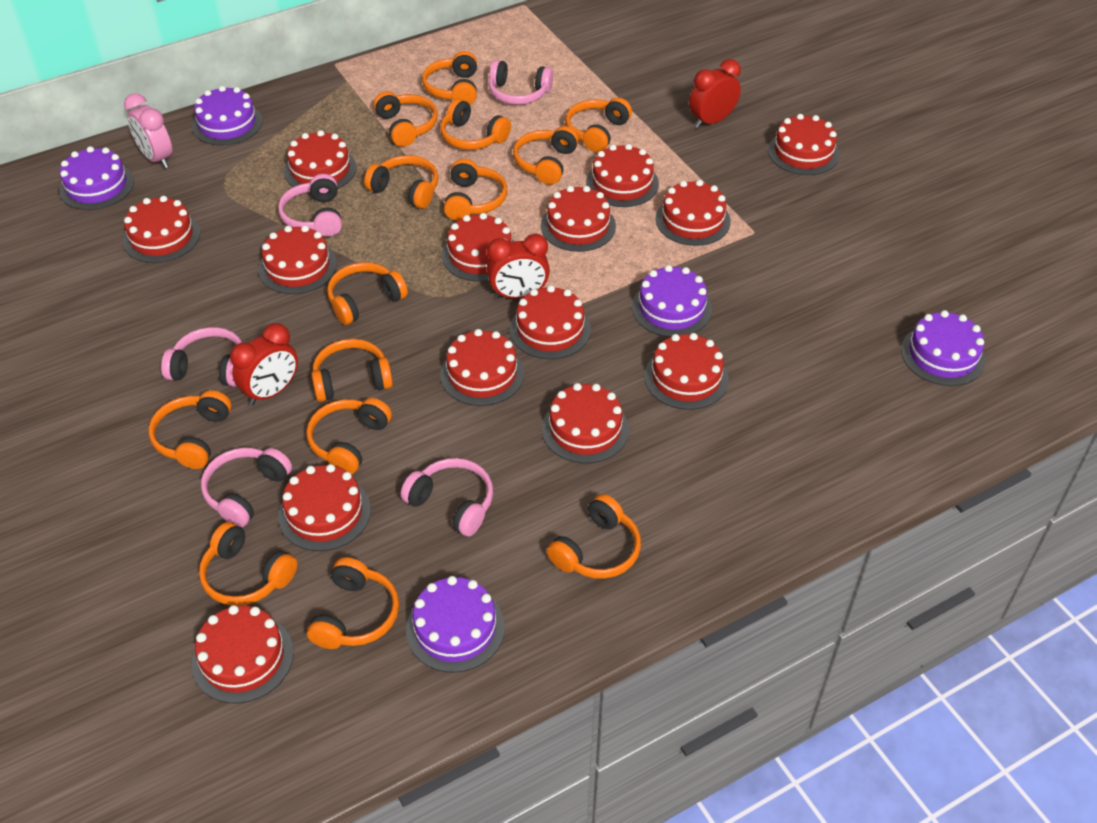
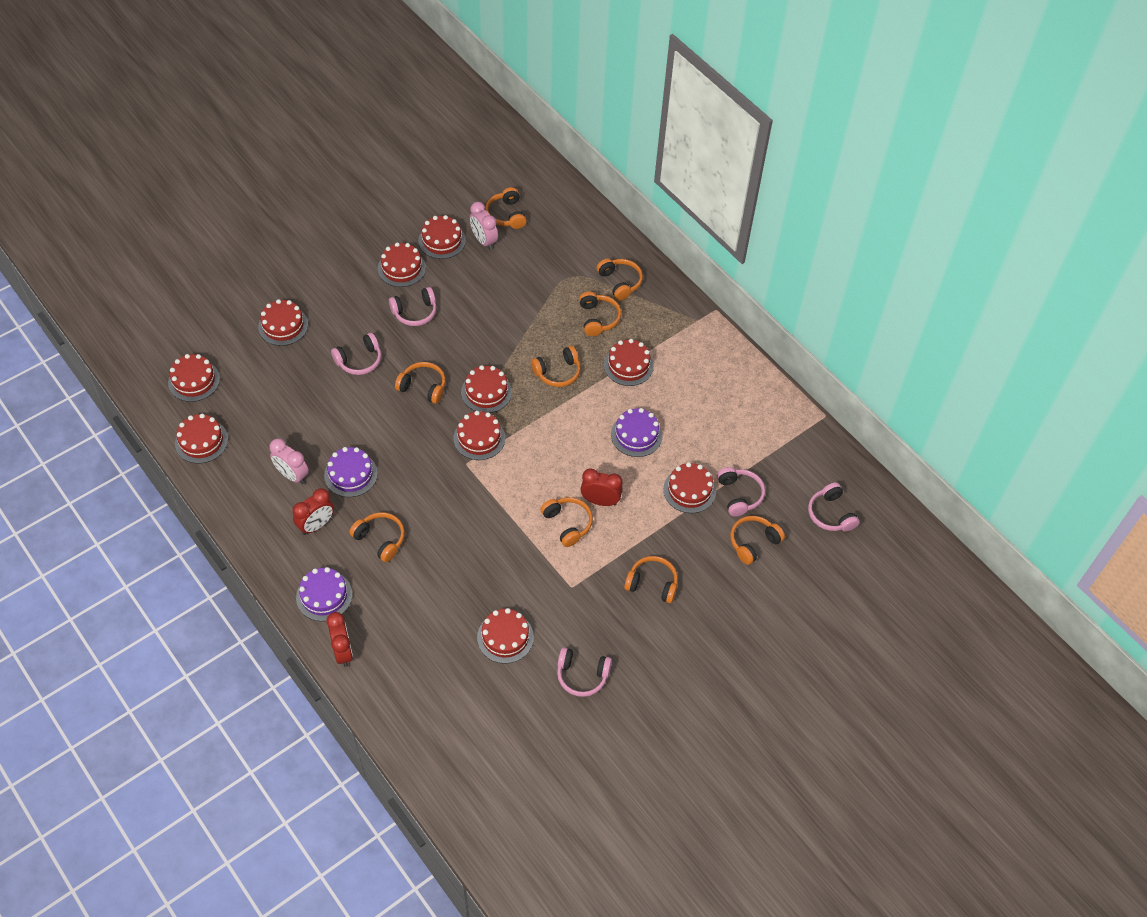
orange headphones: [148,390,232,469] [199,522,298,606] [306,398,392,475] [307,557,399,649] [311,339,393,402] [327,262,408,325] [364,155,438,209] [373,91,438,147] [422,51,477,105] [440,99,511,150] [444,159,507,221] [513,126,579,185] [547,494,641,579] [565,98,632,152] = 14 -> [349,512,405,562] [395,362,446,404] [485,187,527,229] [531,346,580,387] [540,497,593,547] [579,292,621,336] [597,259,643,300] [624,556,678,603] [730,516,785,565] = 9
pink clock: [124,93,172,168] = 1 -> [269,438,309,484] [470,202,498,250] = 2
purple cake: [59,146,134,210] [192,86,262,146] [406,576,505,673] [632,265,712,337] [901,310,986,386] = 5 -> [296,567,352,621] [324,447,378,497] [611,408,663,457] = 3
red cake: [123,196,200,263] [192,605,294,703] [259,225,337,294] [278,464,371,551] [284,130,357,193] [440,329,524,406] [442,213,514,282] [510,285,591,359] [541,186,616,252] [542,383,629,463] [586,144,659,207] [644,333,729,410] [655,180,731,246] [768,114,840,175] = 14 -> [168,354,220,402] [175,414,228,463] [258,299,308,346] [378,242,426,287] [418,215,466,259] [453,411,505,460] [461,365,512,413] [477,608,534,664] [604,339,654,386] [663,462,716,513] = 10

